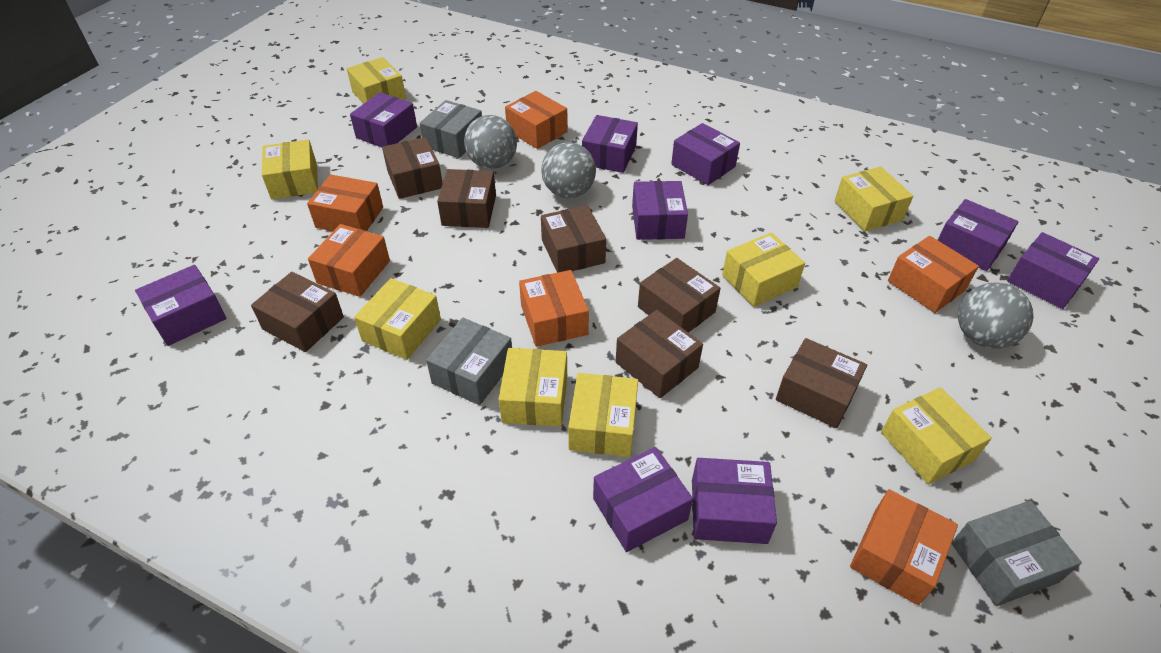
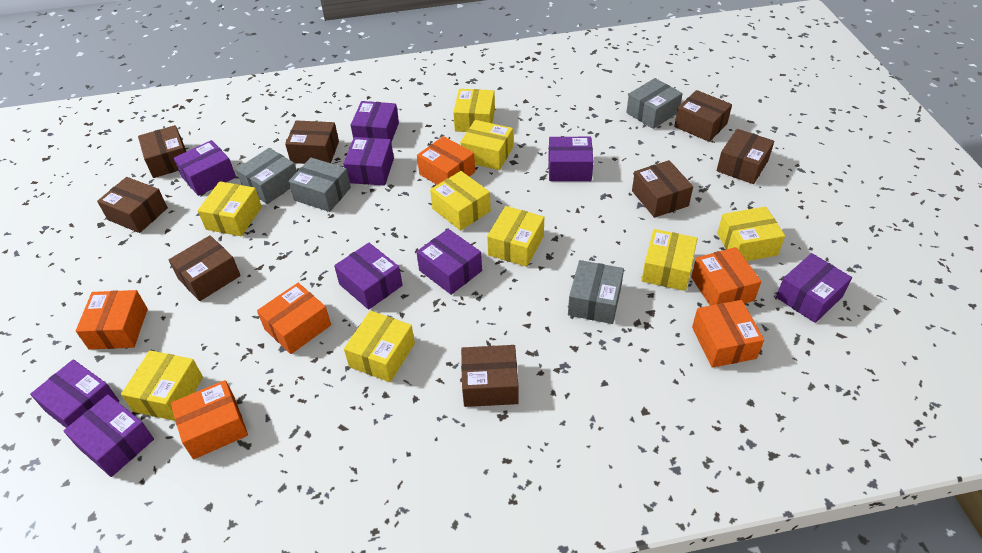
brown box: [251,272,344,352] [382,137,443,199] [437,169,496,228] [541,205,606,273] [616,310,703,398] [638,258,721,333] [776,338,867,428] = 7 -> [97,177,168,233] [138,125,186,178] [169,235,241,301] [285,120,339,164] [461,345,518,407] [632,160,693,218] [674,90,732,142] [717,129,774,184] = 8
grey ball: [464,115,517,169] [541,142,596,198] [958,282,1034,349] = 3 -> none = 0
grey box: [419,100,482,158] [426,318,512,405] [952,500,1082,606] = 3 -> [236,148,297,204] [289,158,351,212] [568,260,624,324] [626,78,683,129] = 4
yellow box: [262,139,318,199] [347,57,406,104] [354,278,441,360] [499,348,567,427] [568,373,638,457] [722,232,805,307] [835,167,913,232] [881,387,992,484] = 8 -> [121,350,203,421] [198,181,262,236] [344,311,415,382] [430,171,491,231] [453,89,495,132] [460,120,513,170] [487,206,544,267] [641,229,698,291] [717,206,785,261] = 9

